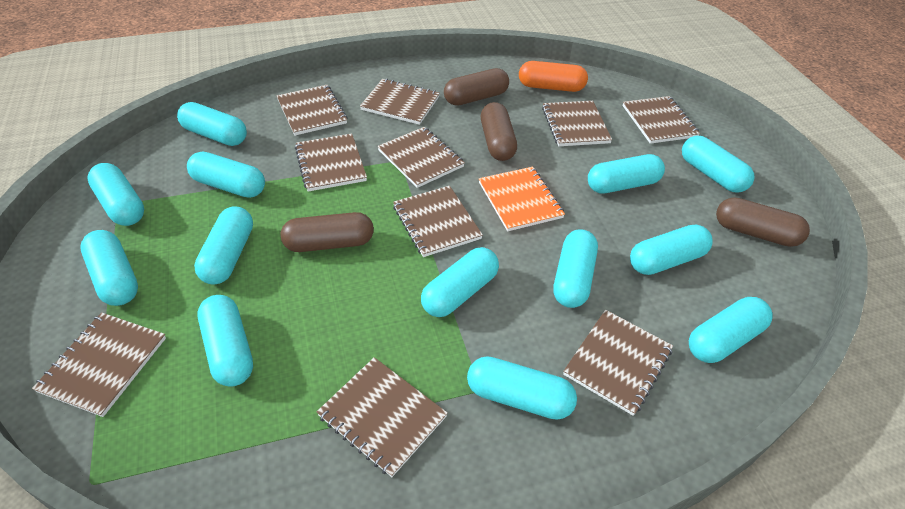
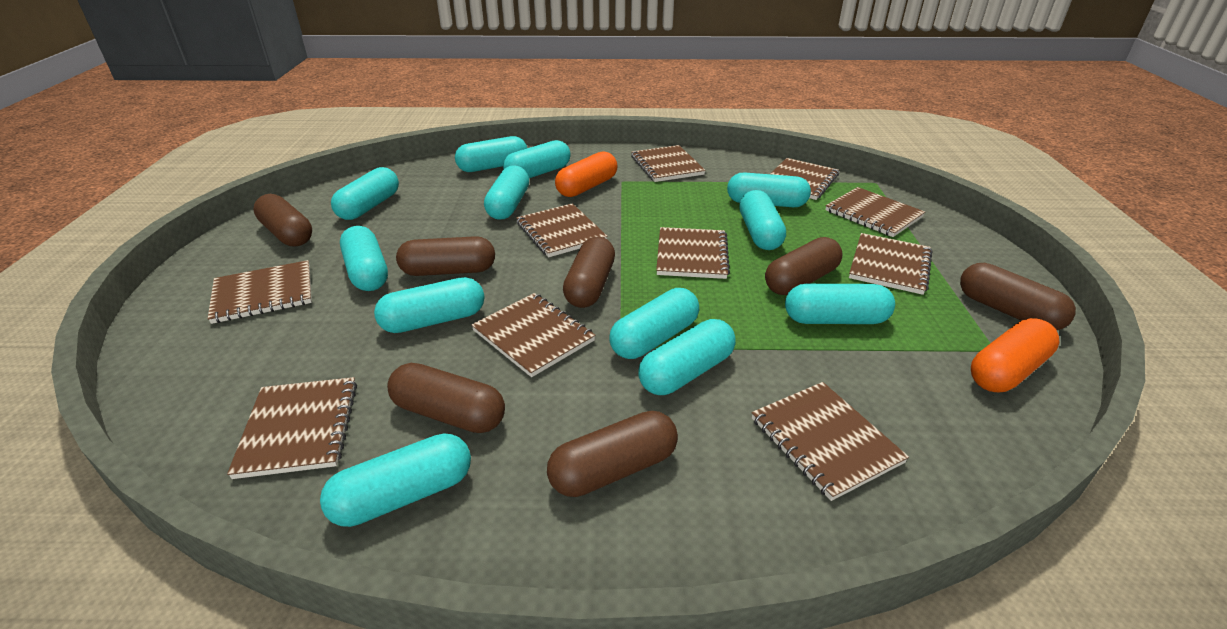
brown capsule: [281,212,374,252] [444,68,509,106] [481,102,517,161] [716,197,810,247] = 4 -> [253,194,312,247] [387,363,505,433] [396,236,495,276] [547,411,678,497] [563,237,615,308] [765,237,843,295] [960,263,1076,330] = 7
orange capsule: [519,61,588,92] = 1 -> [555,151,618,197] [971,318,1060,393] = 2
orange notebook: [479,167,565,231] = 1 -> none = 0
turquoise capsule: [80,230,138,306] [87,163,144,226] [177,102,247,146] [187,152,265,198] [194,207,253,284] [197,295,253,387] [421,247,499,317] [467,356,577,420] [553,229,598,308] [588,154,665,194] [630,225,713,275] [682,136,755,193] [689,297,773,363] = 13 -> [320,433,471,527] [331,167,399,220] [340,226,388,291] [374,277,485,333] [455,136,527,172] [484,165,529,220] [503,140,571,178] [609,288,699,359] [638,319,736,395] [727,172,811,207] [739,190,786,250] [785,284,895,324] = 12

